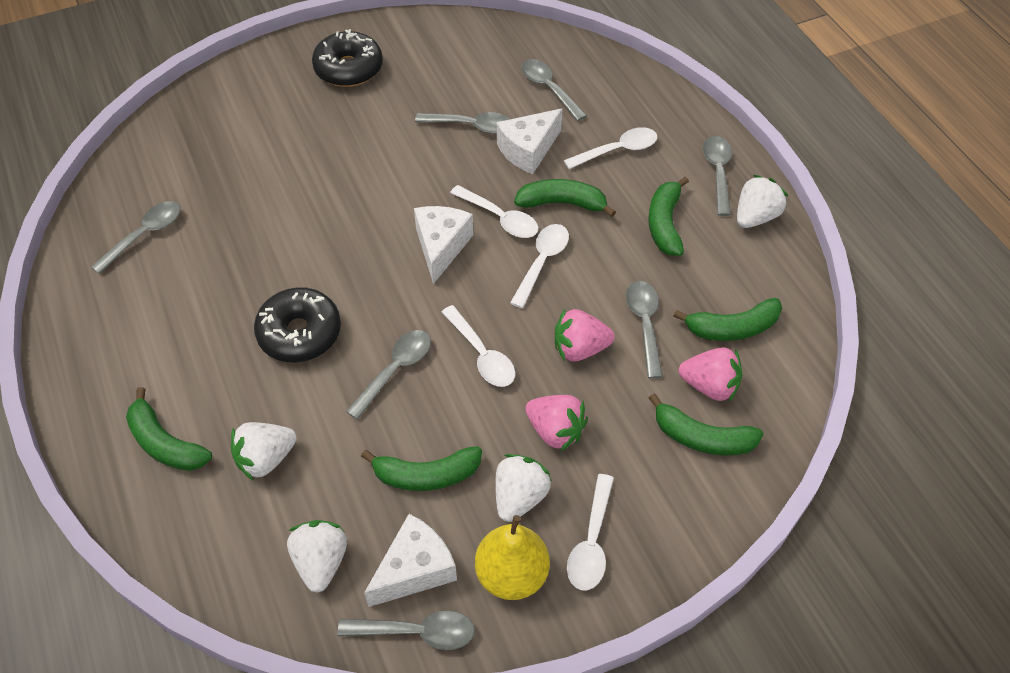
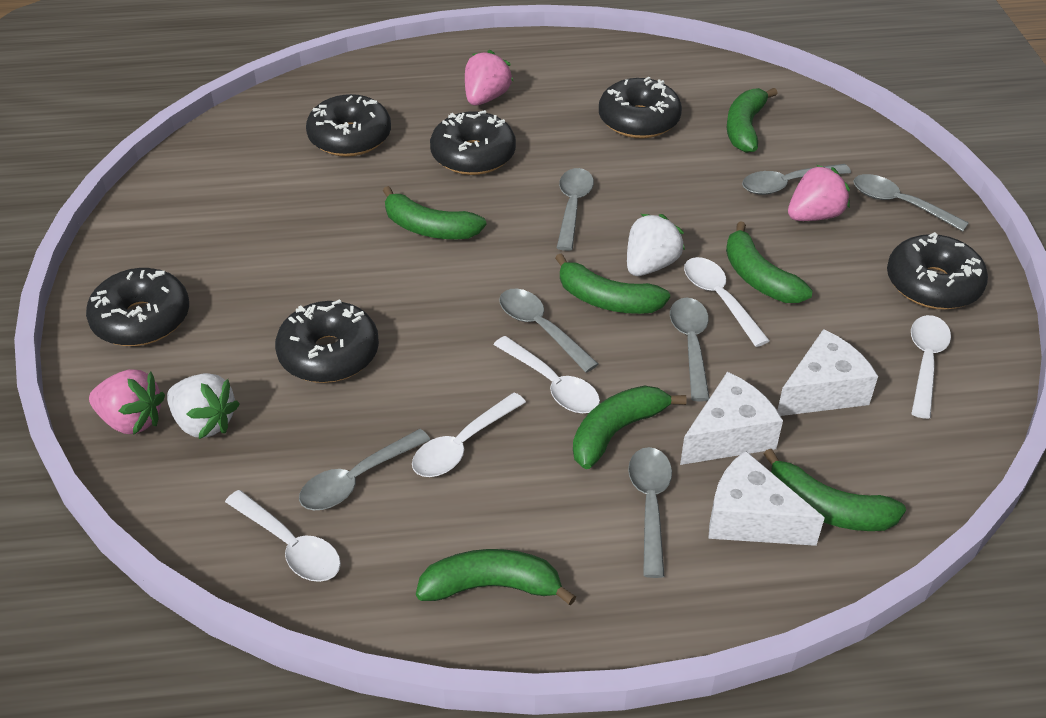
black donut: [254,287,341,362] [312,29,383,87] = 2 -> [86,268,189,346] [275,300,379,383] [306,94,391,157] [430,110,516,175] [599,77,682,138] [887,232,988,309] = 6
green banana: [126,387,212,471] [361,446,482,491] [514,179,616,217] [648,177,689,256] [649,393,764,456] [674,298,782,341] = 6 -> [383,186,486,239] [416,549,576,605] [555,253,670,314] [573,386,687,469] [726,221,813,303] [727,88,778,153] [763,449,906,531] = 7
white strawberry: [231,422,297,480] [287,520,347,593] [495,454,552,522] [737,175,788,228] = 4 -> [167,373,240,439] [627,214,685,276] = 2
yellow pear: [475,515,550,600] = 1 -> none = 0

